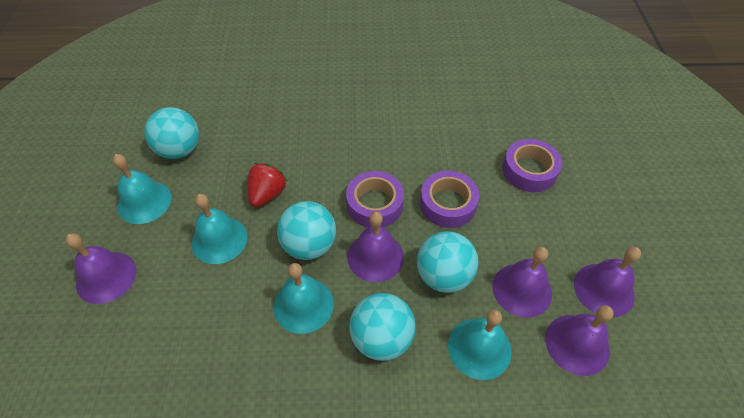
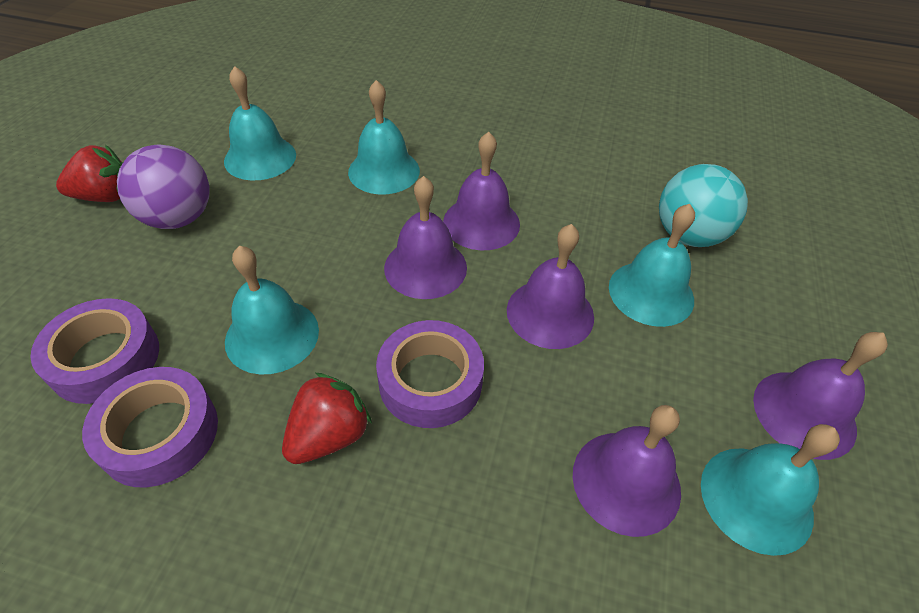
purple ball: none = 0 -> [117,144,210,229] = 1
red strawberry: [248,162,288,207] = 1 -> [56,145,123,202] [282,373,372,464] = 2
turquoise ball: [144,107,199,159] [277,201,336,260] [349,293,416,361] [417,231,478,293] = 4 -> [659,164,748,247] = 1
turquoise bell: [113,154,172,224] [191,194,247,264] [274,263,334,334] [448,310,512,380] = 4 -> [224,66,296,180] [225,246,319,375] [348,80,420,195] [609,204,695,327] [701,424,840,556] = 5

